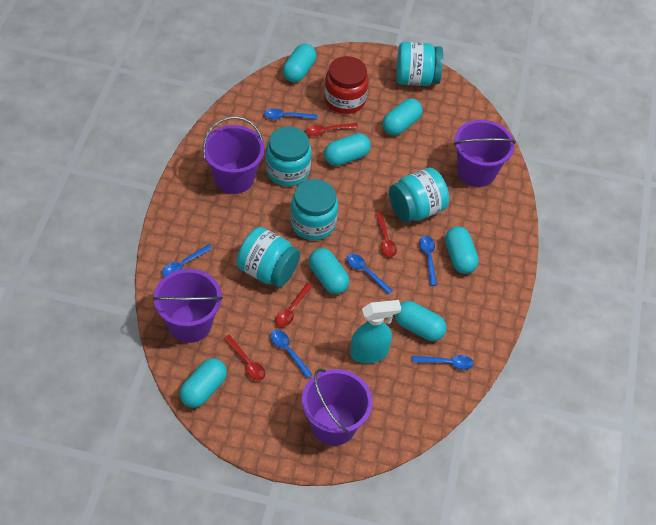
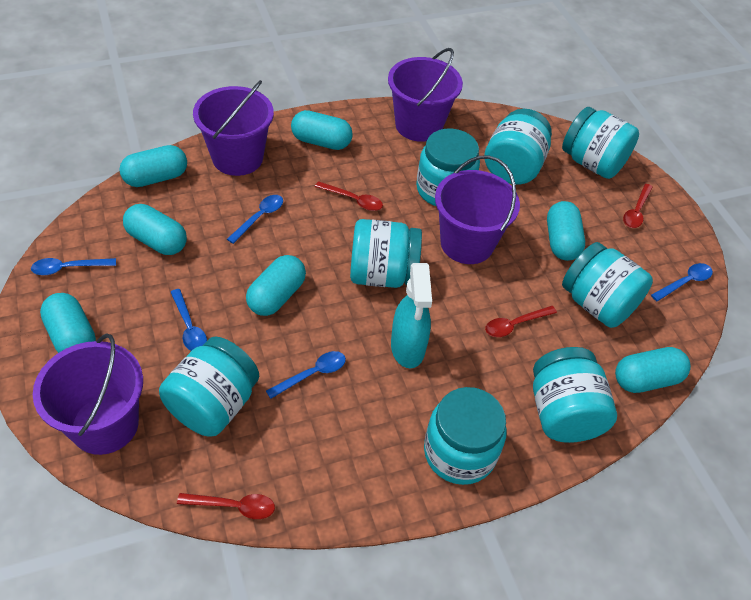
blue spoon: [162,244,213,277] [264,108,318,120] [270,330,313,378] [347,254,393,294] [412,355,474,370] [419,236,437,286] = 6 -> [31,258,116,275] [171,289,207,351] [227,195,283,244] [266,351,346,399] [651,263,713,302] = 5
red jar: [324,56,369,114] = 1 -> none = 0
turquoise jar: [237,227,300,287] [266,126,311,186] [290,179,338,240] [389,168,449,223] [396,42,443,86] = 5 -> [159,336,259,437] [350,219,422,288] [416,129,480,206] [424,387,507,485] [484,109,552,184] [533,347,617,443] [562,107,639,179] [562,242,653,328] = 8

